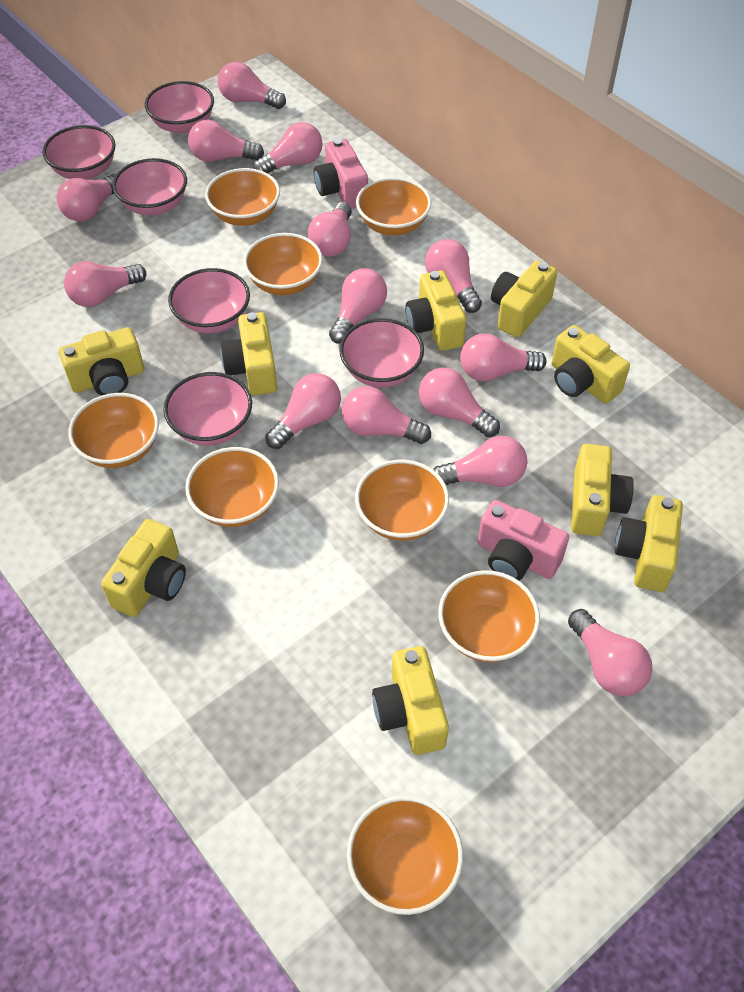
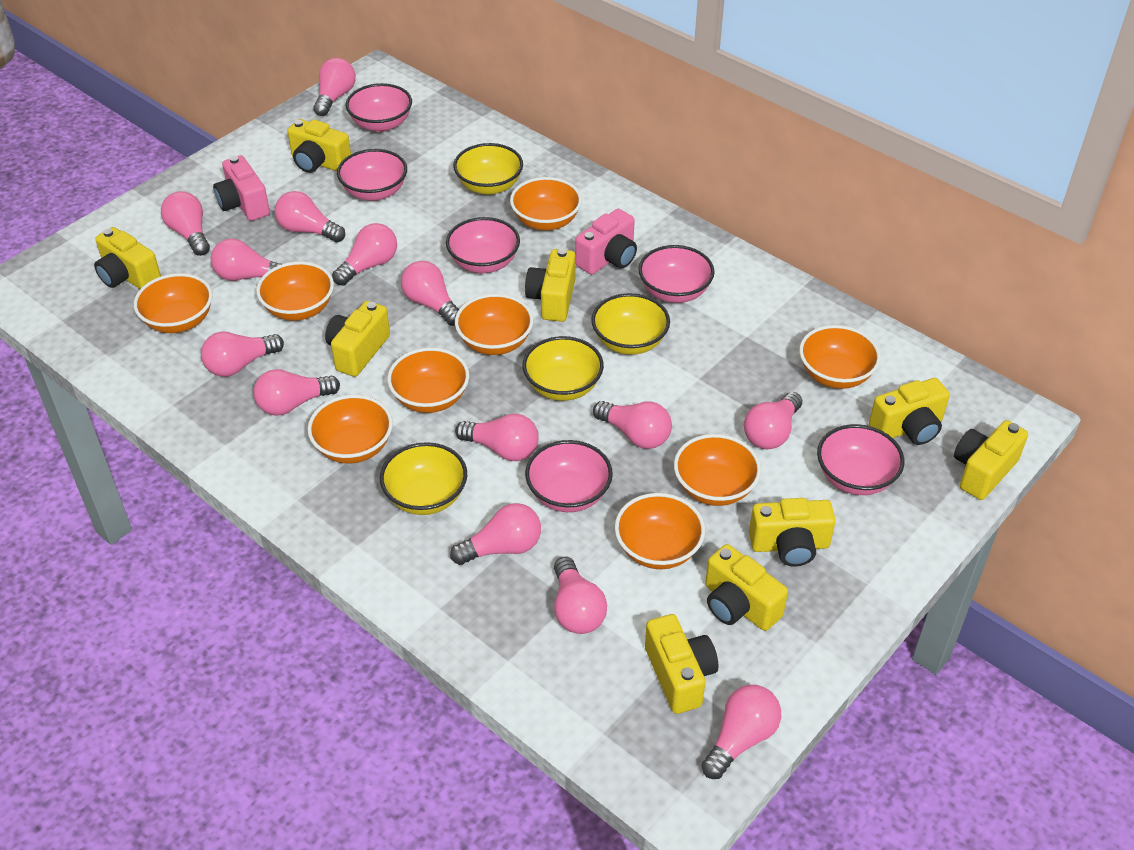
orange bowl: [68,393,159,468] [185,447,279,527] [205,168,280,226] [243,233,323,295] [347,796,463,915] [355,460,449,541] [356,177,431,236] [438,570,540,662] = 8 -> [134,273,213,333] [256,261,334,321] [308,395,393,464] [387,348,469,413] [455,294,533,355] [510,177,582,230] [615,493,705,569] [674,434,761,506] [799,325,881,389] = 9
yellow bowl: none = 0 -> [380,442,467,515] [453,143,523,195] [522,336,604,401] [591,293,670,355] = 4

